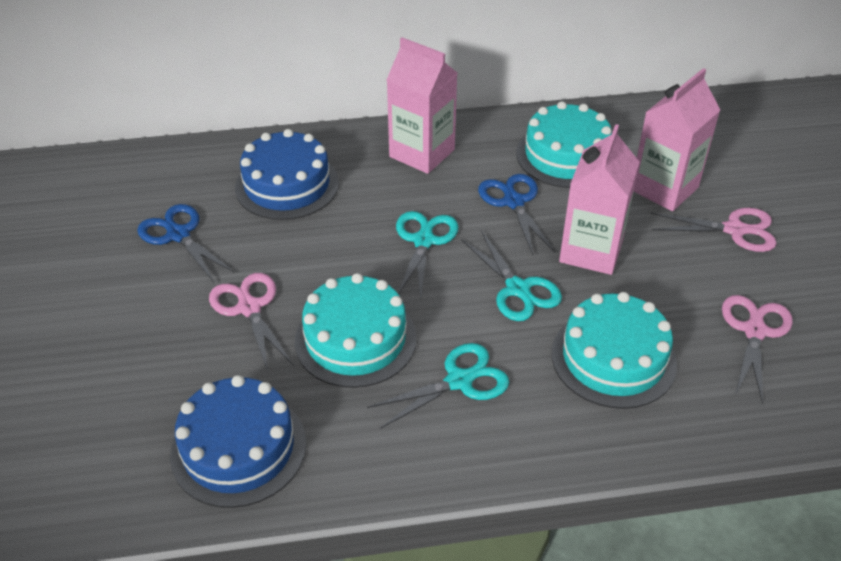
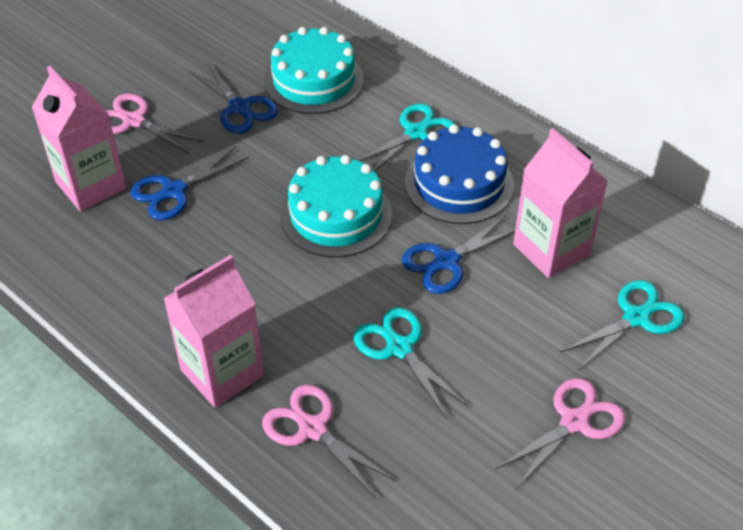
blue cake: [170,375,306,508] [235,129,339,220] = 2 -> [405,124,514,224] = 1
blue scissors: [137,204,235,282] [478,174,555,255] = 2 -> [130,147,249,220] [189,62,278,134] [402,214,515,294] = 3
turquoise cake: [295,273,417,388] [516,101,612,188] [552,292,677,409] = 3 -> [264,27,364,114] [280,155,392,257] = 2

